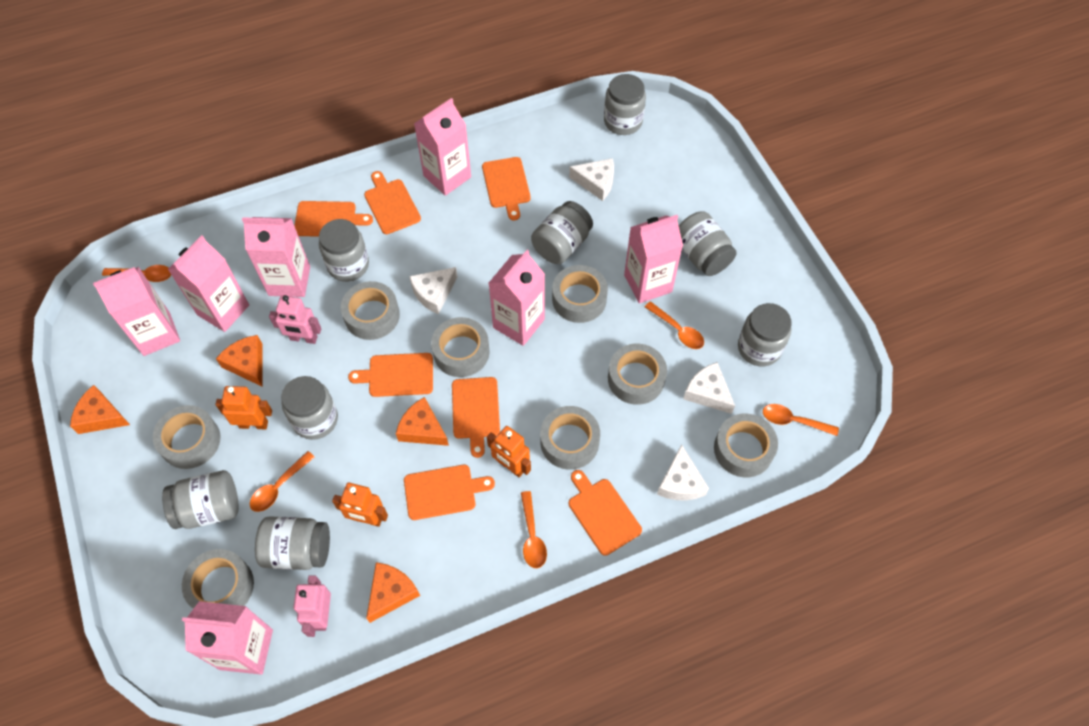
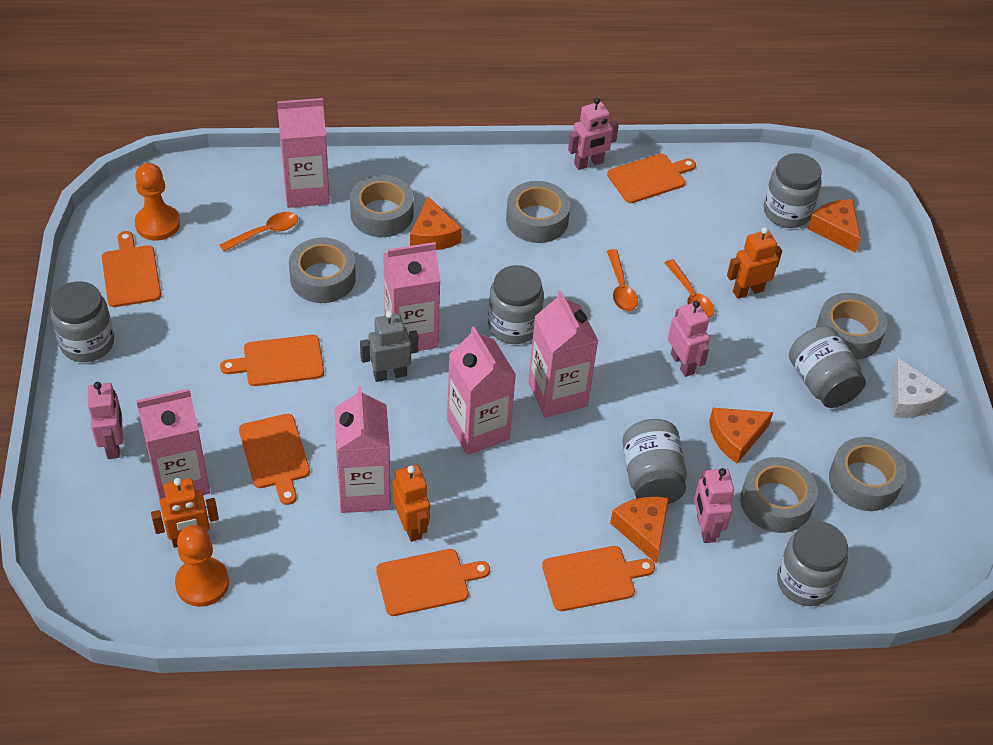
grey jar: [162,470,238,529] [255,516,330,570] [281,376,338,440] [319,219,369,282] [531,201,593,264] [604,74,646,135] [679,211,737,276] [738,303,792,366] = 8 -> [50,281,114,362] [488,265,544,344] [622,419,687,504] [764,153,822,228] [777,521,848,606] [789,326,866,408] = 6
grey robot: none = 0 -> [360,311,418,382] = 1
grey tape: [153,405,220,469] [182,549,254,609] [341,281,400,340] [431,317,489,377] [540,406,600,470] [552,265,608,323] [608,344,667,405] [714,414,778,477] = 8 -> [289,238,356,303] [350,175,414,237] [506,181,570,243] [740,457,818,533] [816,293,888,360] [829,437,907,511] = 6
orange cutting board: [294,201,373,237] [348,353,433,397] [364,171,421,234] [404,465,495,520] [452,377,500,458] [482,157,531,220] [569,470,642,556] = 7 -> [102,231,161,307] [220,335,324,386] [239,414,310,505] [376,549,490,616] [542,546,655,611] [607,154,696,203] = 6
orange pawn: none = 0 -> [135,163,180,241] [175,525,229,607] = 2
orange spoon: [102,265,171,282] [250,451,314,512] [521,491,547,568] [645,301,704,349] [763,404,839,436] = 5 -> [219,212,298,252] [607,249,638,311] [664,259,714,318] = 3
pink carton: [93,267,180,356] [168,235,249,332] [182,601,273,675] [242,217,310,297] [414,98,471,196] [489,250,545,346] [624,215,683,303] = 7 -> [136,389,210,501] [277,98,330,208] [334,387,391,513] [383,242,440,351] [447,327,516,455] [528,291,598,418] = 6
pink robot: [269,295,321,344] [294,575,331,637] = 2 -> [88,382,123,459] [568,98,619,170] [668,301,710,377] [694,468,734,543] = 4
white cheese: [409,267,458,314] [569,158,614,201] [657,444,709,500] [683,362,735,414] = 4 -> [892,358,947,418] = 1

